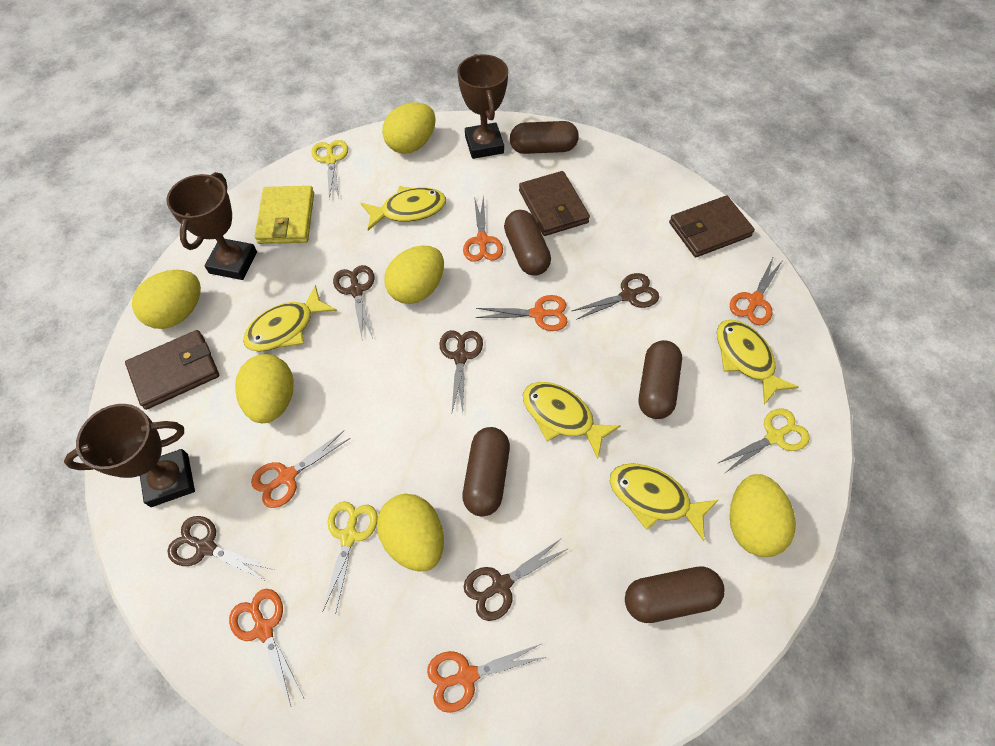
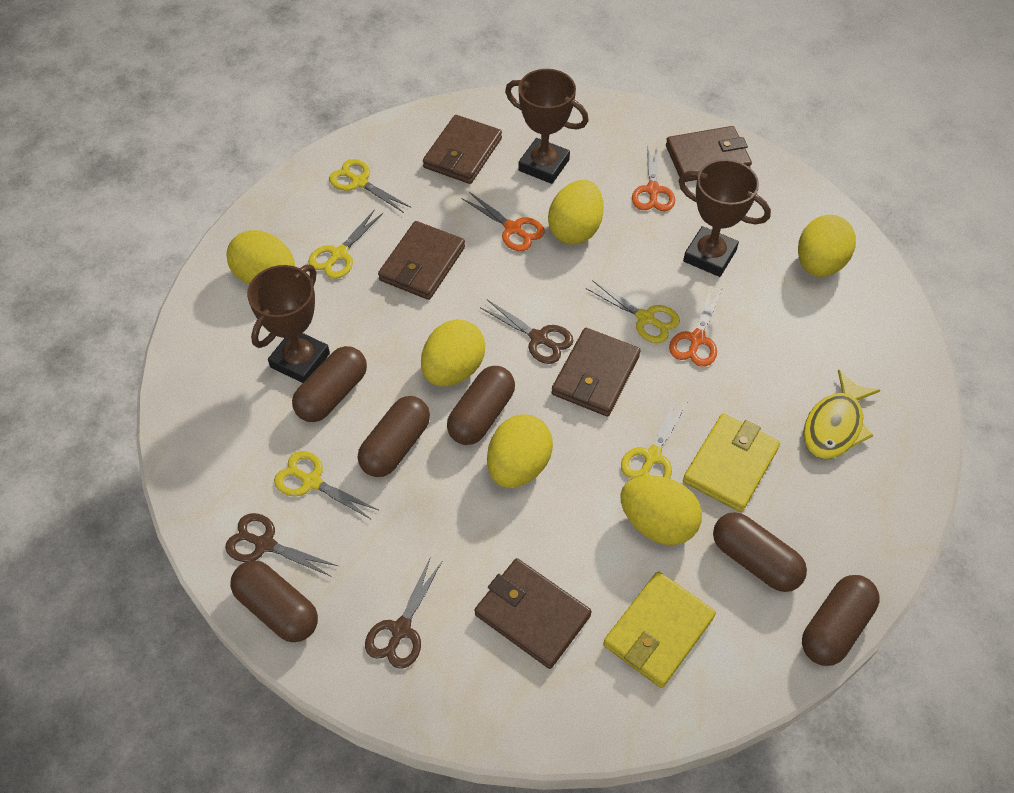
brown capsule: [462,427,510,516] [504,210,551,276] [510,121,579,154] [625,566,724,623] [639,340,682,419] = 5 -> [230,560,318,642] [292,346,367,422] [358,396,430,477] [447,366,515,445] [713,512,807,592] [802,575,879,666] = 6
brown scissors: [167,516,274,581] [333,265,375,338] [439,330,483,413] [464,540,569,621] [572,273,659,320] = 5 -> [225,513,338,577] [365,556,442,669] [481,300,574,364] = 3
brown wallet: [125,330,219,410] [519,171,590,236] [669,196,755,257] = 3 -> [378,221,465,300] [423,115,502,184] [475,558,592,669] [552,328,641,417] [666,126,752,182] = 5
orange scissors: [229,589,304,706] [251,431,350,508] [427,643,546,713] [463,195,503,262] [476,295,567,331] [730,256,783,325] = 6 -> [462,192,545,251] [632,143,675,211] [669,287,722,367] = 3
yellow fish: [243,285,337,352] [361,186,446,231] [523,382,621,459] [610,463,718,541] [717,320,799,405] = 5 -> [803,370,881,459] = 1
yellow scissors: [311,140,348,200] [322,501,378,614] [718,408,810,473] = 3 -> [274,451,378,520] [308,209,383,279] [329,159,410,213] [585,280,680,343] [621,399,688,479] = 5
yellow wallet: [255,186,314,244] = 1 -> [603,571,716,688] [683,413,780,512] = 2

